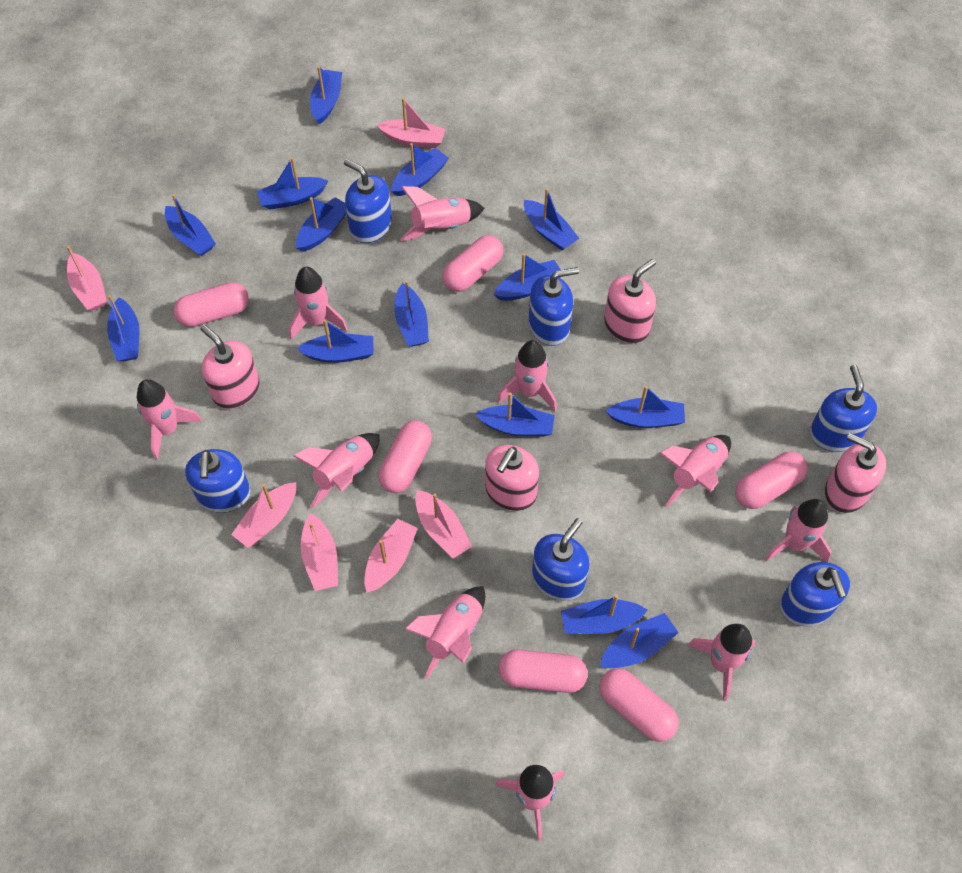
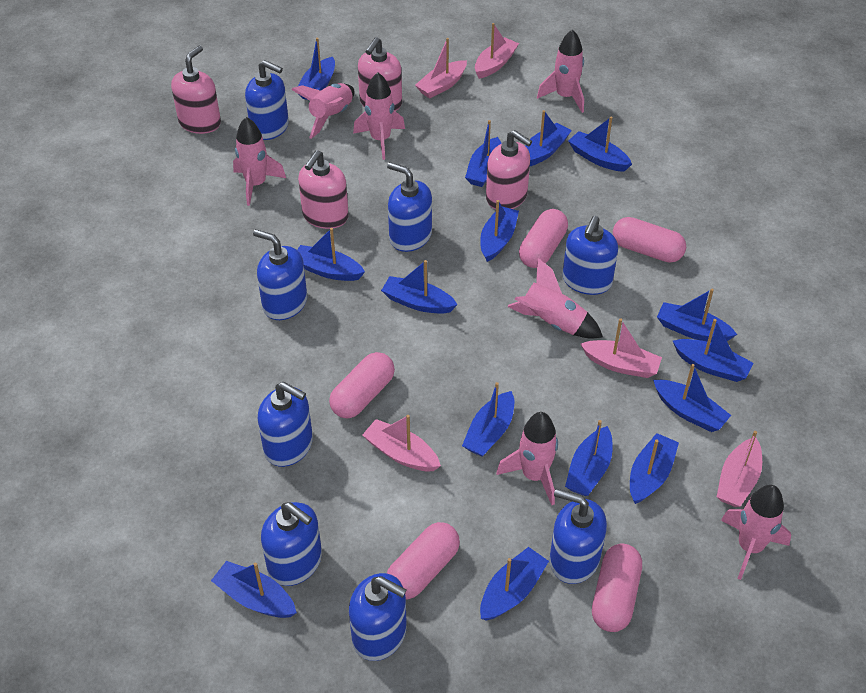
blue boat: [107,295,139,361] [165,194,216,256] [257,157,328,210] [296,197,347,252] [297,319,374,363] [310,66,342,124] [391,143,449,196] [394,280,429,347] [475,393,555,437] [494,253,561,301] [524,188,579,250] [561,595,647,634] [600,613,679,668] [606,386,685,428] = 14 -> [211,561,297,618] [297,37,335,100] [297,228,365,281] [381,260,457,314] [462,382,514,457] [465,120,502,187] [480,200,519,262] [480,547,549,621] [525,110,572,166] [565,420,612,496] [568,117,632,172] [630,433,679,504] [653,364,731,432] [657,289,737,342] [673,319,753,382] = 15
blue soap dispenser: [185,449,251,513] [344,159,392,243] [529,267,579,346] [532,518,590,601] [780,562,850,626] [810,365,877,452] = 6 -> [245,60,289,140] [253,229,307,320] [258,382,313,467] [261,502,322,586] [349,573,407,661] [387,162,432,252] [549,489,607,584] [562,216,618,295] = 8
pink boat: [67,246,107,311] [231,482,296,548] [301,513,338,591] [364,519,418,593] [377,98,445,148] [415,490,472,558] = 6 -> [362,415,441,471] [415,38,467,98] [475,23,519,79] [581,318,662,378] [717,431,762,507] = 5
pink capsule: [174,282,249,327] [378,420,432,493] [442,235,503,292] [499,649,588,693] [599,668,679,742] [735,451,808,509] = 6 -> [329,352,395,418] [387,522,460,599] [519,209,568,268] [592,544,642,632] [613,217,686,263] = 5
pink rocket: [137,379,202,460] [289,267,348,340] [293,433,380,509] [400,186,485,241] [405,586,485,679] [495,765,565,841] [497,340,557,411] [659,435,731,507] [687,624,756,701] [765,499,832,563] = 10 -> [233,117,286,206] [291,83,355,139] [353,72,405,160] [496,412,558,505] [507,258,603,339] [537,29,584,113] [721,485,791,580] = 7

